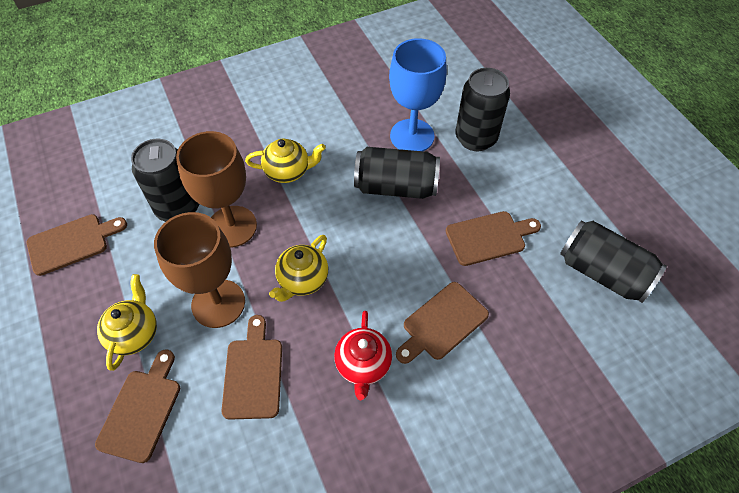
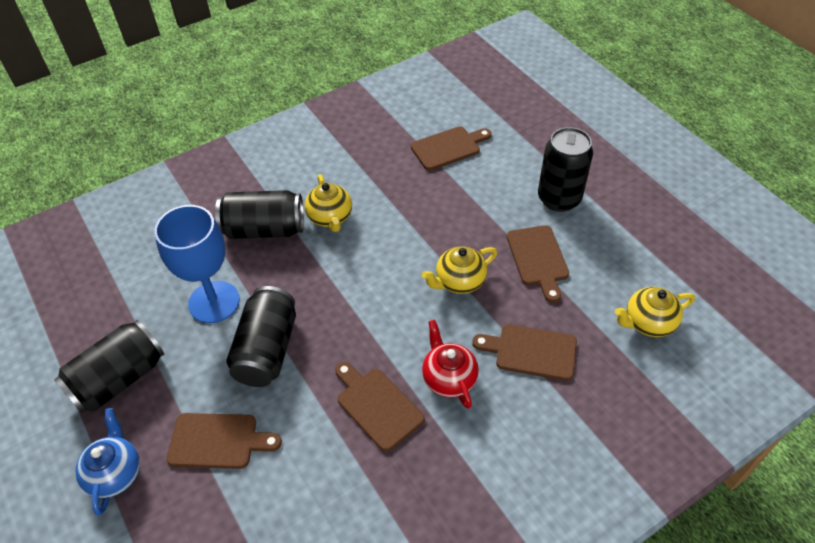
blue teapot: none = 0 -> [75,408,140,515] = 1
brown goblet: [154,212,245,328] [176,131,257,248] = 2 -> none = 0

